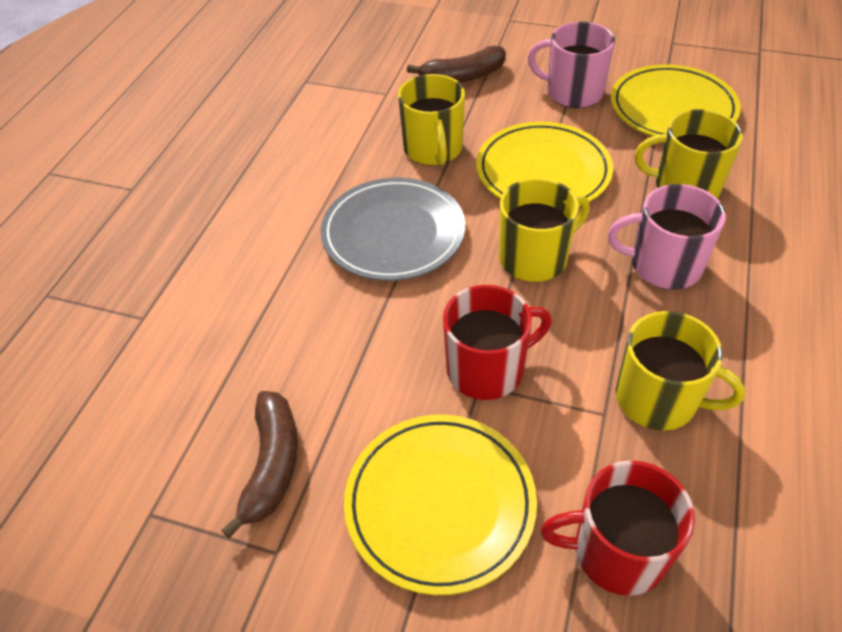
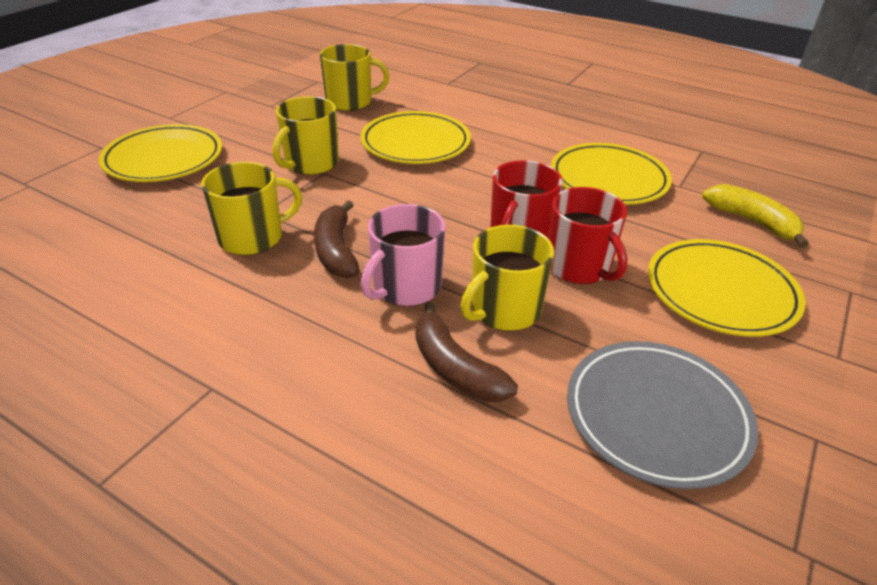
pink mug: [528,22,615,108] [608,184,726,289] = 2 -> [361,204,446,306] = 1
yellow banana: none = 0 -> [702,184,809,248] = 1
yellow plate: [344,414,537,595] [476,122,613,206] [611,64,741,136] = 3 -> [99,124,222,182] [360,111,471,164] [551,143,672,205] [648,239,806,337] = 4

